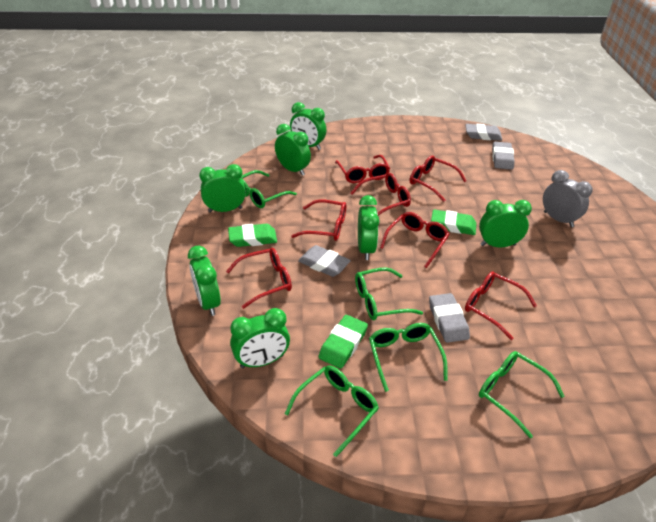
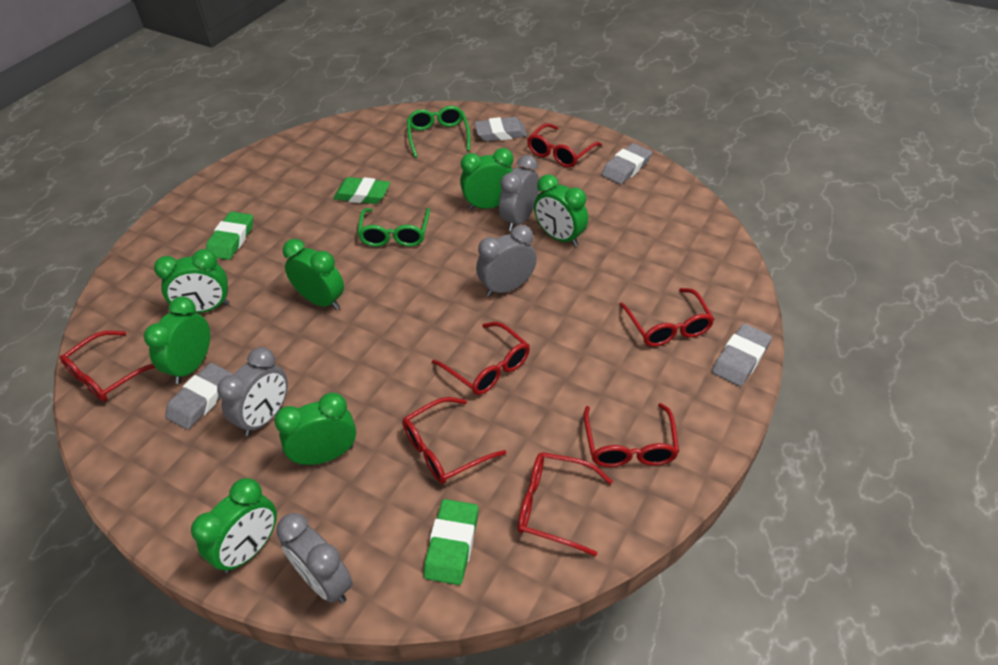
green glasses: [241,170,297,208] [285,366,379,457] [355,267,423,321] [369,323,448,392] [479,351,565,438] = 5 -> [357,208,430,247] [407,106,470,158] = 2
grey clock: [543,170,593,227] = 1 -> [217,347,288,436] [276,513,353,603] [476,225,537,297] [499,155,539,231] = 4

